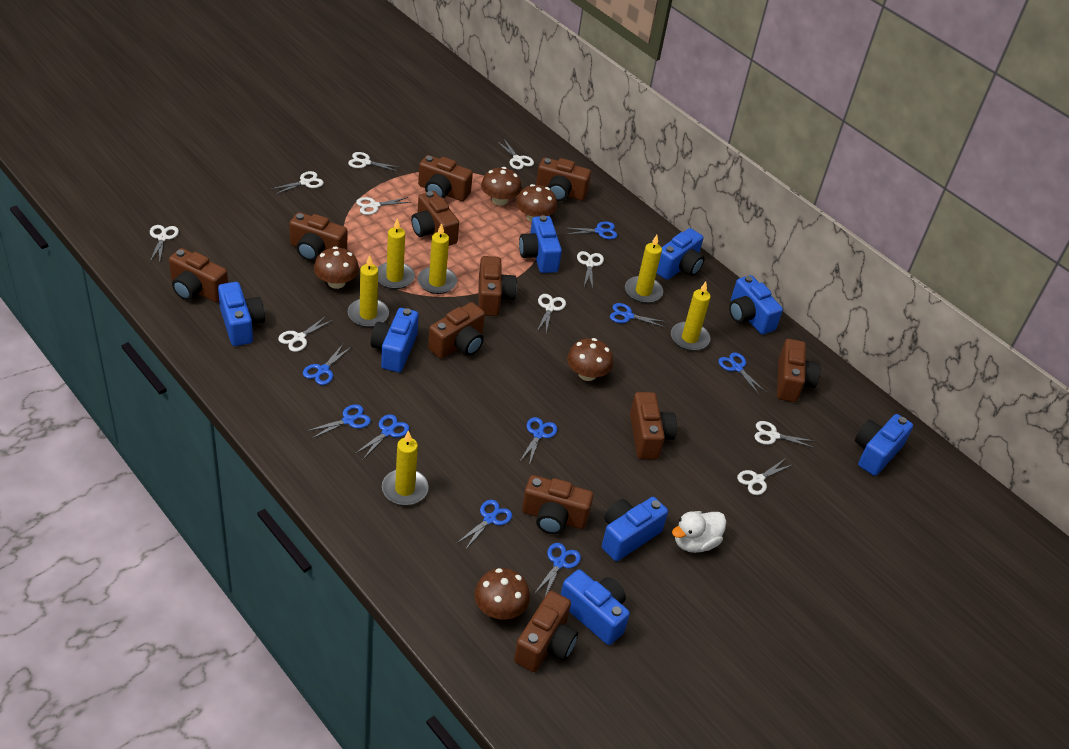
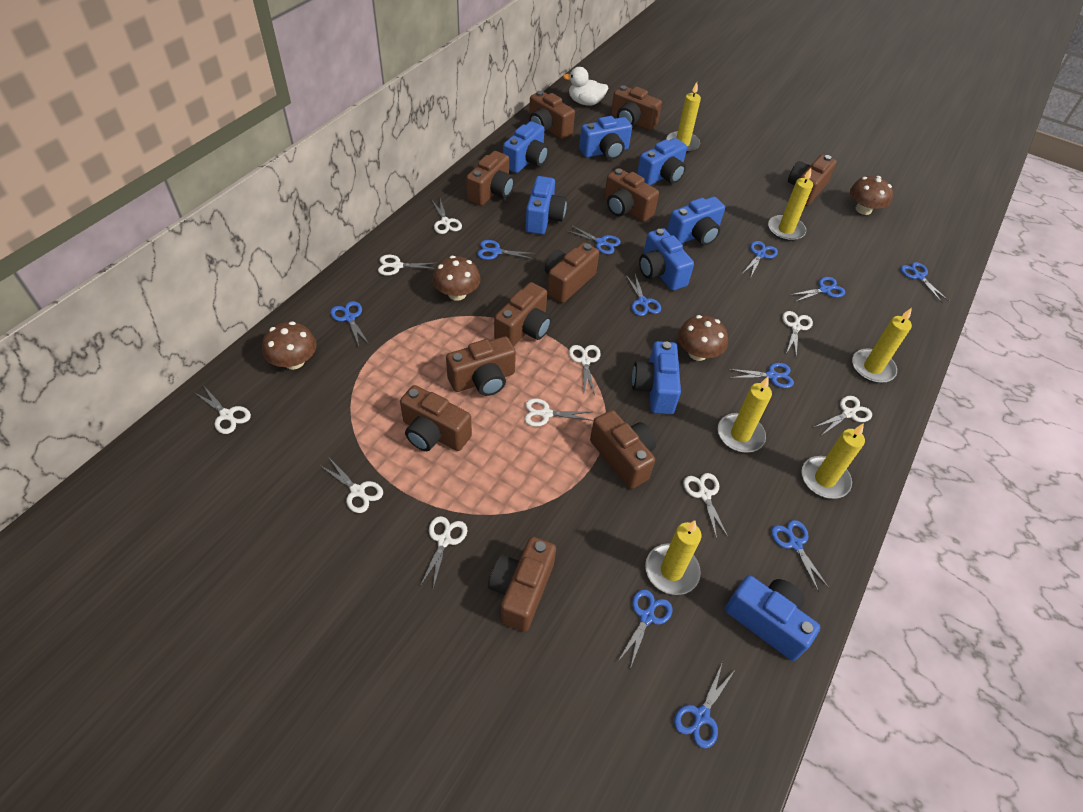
blue scissors: [303,343,351,385] [307,404,371,439] [355,414,409,459] [457,500,512,550] [519,417,557,465] [534,543,581,596] [566,221,617,239] [610,303,667,328] [718,352,766,395] = 9 -> [330,301,369,346] [477,240,536,260] [566,225,621,254] [618,589,672,669] [626,274,661,316] [674,664,734,749] [728,363,794,388] [742,241,778,276] [771,520,830,592] [790,277,845,302] [900,262,949,303] = 11
brown mushroom: [314,246,359,289] [474,568,530,619] [481,167,522,205] [516,184,557,222] [567,338,613,381] = 5 -> [262,321,317,370] [432,256,481,301] [678,315,728,361] [850,176,893,215] = 4

